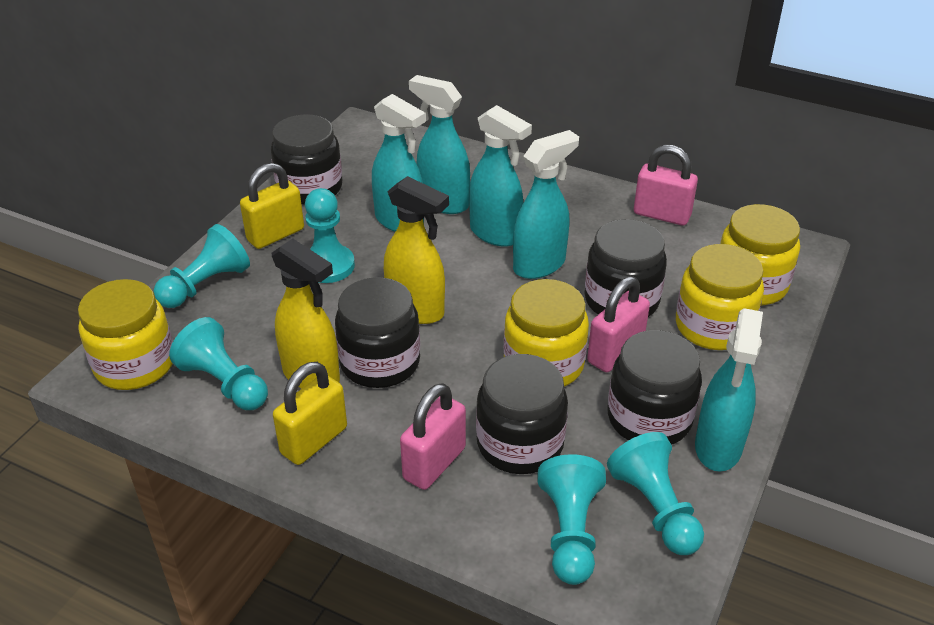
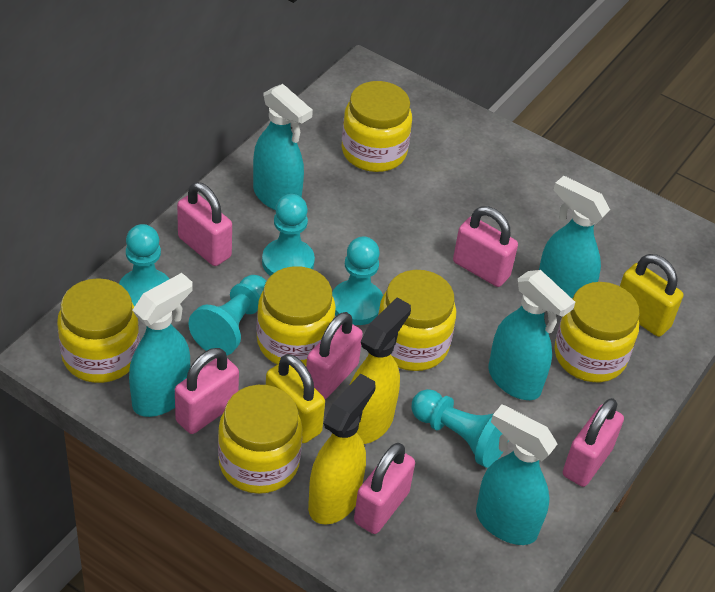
black jar: [271,114,343,205] [335,277,420,388] [476,354,568,474] [584,219,667,317] [608,330,702,445] = 5 -> none = 0
pink padlock: [400,383,466,490] [587,276,650,372] [634,145,698,225] = 3 -> [175,348,239,434] [177,182,232,266] [306,312,363,399] [354,443,415,534] [453,206,518,287] [563,398,624,487] = 6
yellow jar: [78,279,173,390] [504,279,589,387] [676,244,764,350] [720,204,800,306] = 4 -> [57,278,140,383] [218,385,303,494] [257,266,336,366] [342,81,412,172] [378,270,456,371] [554,282,640,382] = 6

